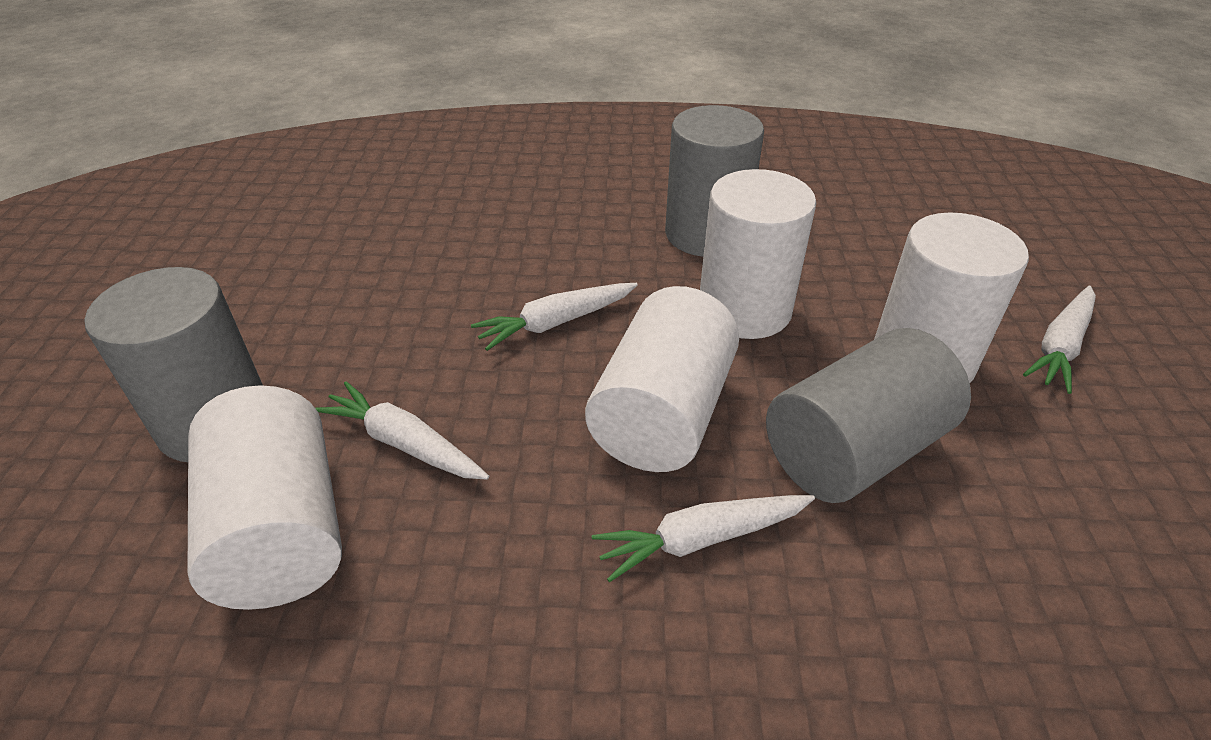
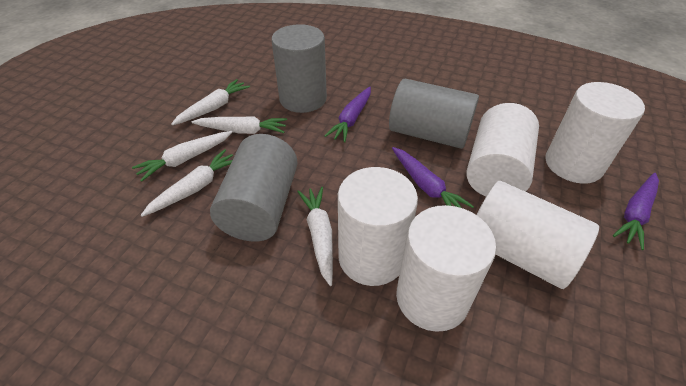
purple carrot: none = 0 -> [325,87,371,142] [392,147,474,208] [613,173,659,250] = 3
white carrot: [315,382,489,480] [471,283,638,351] [592,495,815,582] [1023,286,1096,394] = 4 -> [132,131,232,182] [141,149,233,217] [171,79,250,125] [192,116,287,134] [297,187,333,286] = 5
white cylinder: [187,385,342,610] [585,286,739,472] [700,169,816,339] [874,212,1029,383] = 4 -> [338,167,418,286] [396,205,496,332] [466,103,539,196] [476,181,599,289] [545,82,645,184] = 5

